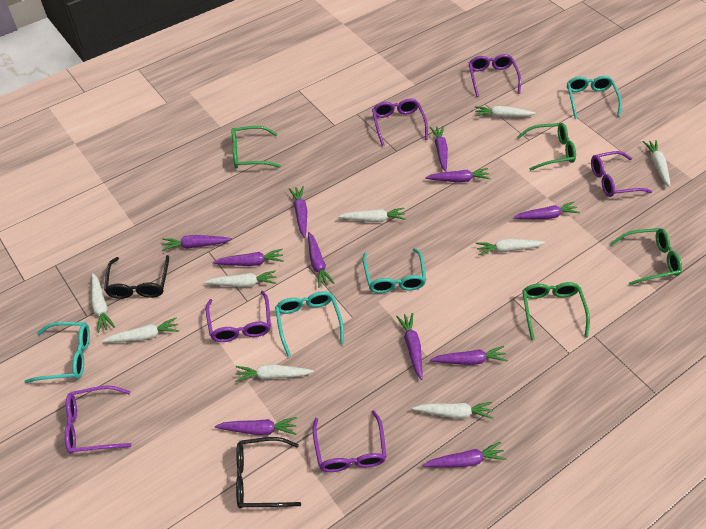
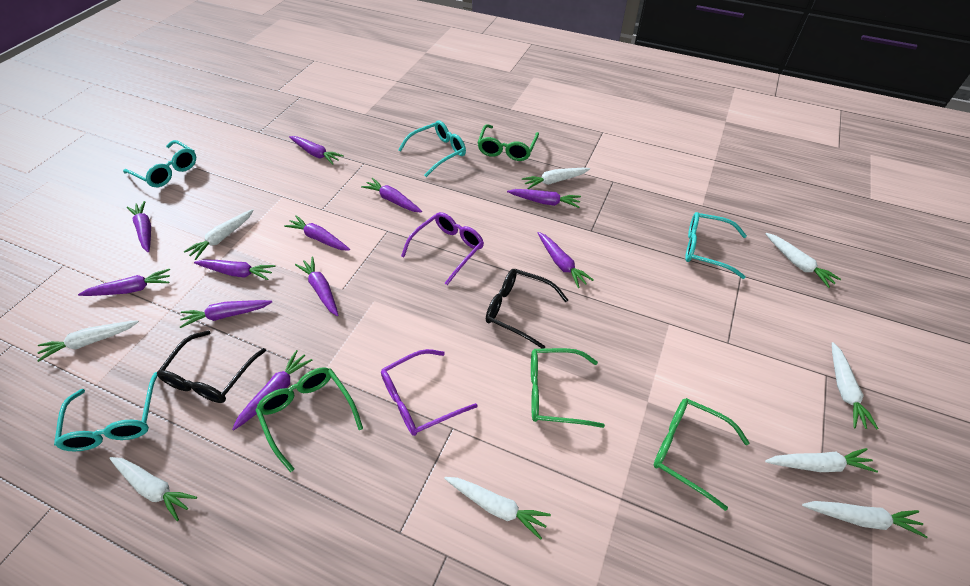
purple glasses: [65,386,131,454] [206,291,271,342] [313,410,387,472] [372,99,428,146] [469,54,521,97] [591,151,653,197] = 6 -> [381,349,477,436] [401,212,484,285] = 2

